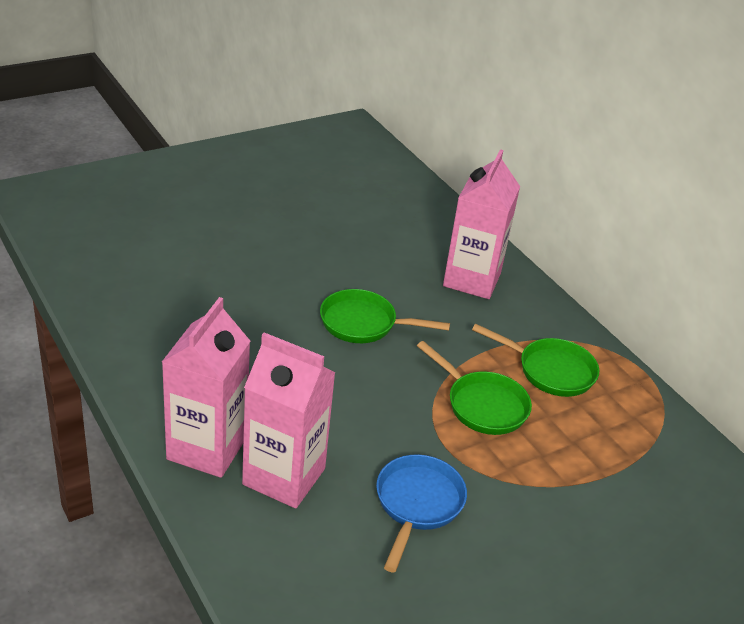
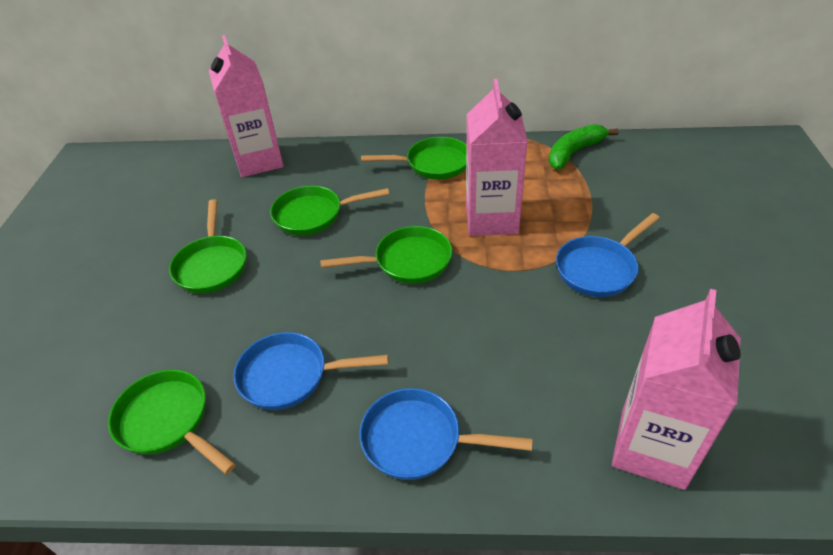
blue pan: [376,455,467,573] = 1 -> [233,332,389,410] [360,388,533,480] [556,213,659,297] = 3
green banana: none = 0 -> [549,124,619,170] = 1
green pan: [320,289,450,343] [417,341,532,435] [472,324,599,397] = 3 -> [108,370,236,474] [169,199,247,294] [270,186,389,236] [320,226,452,284] [361,137,467,180] = 5

